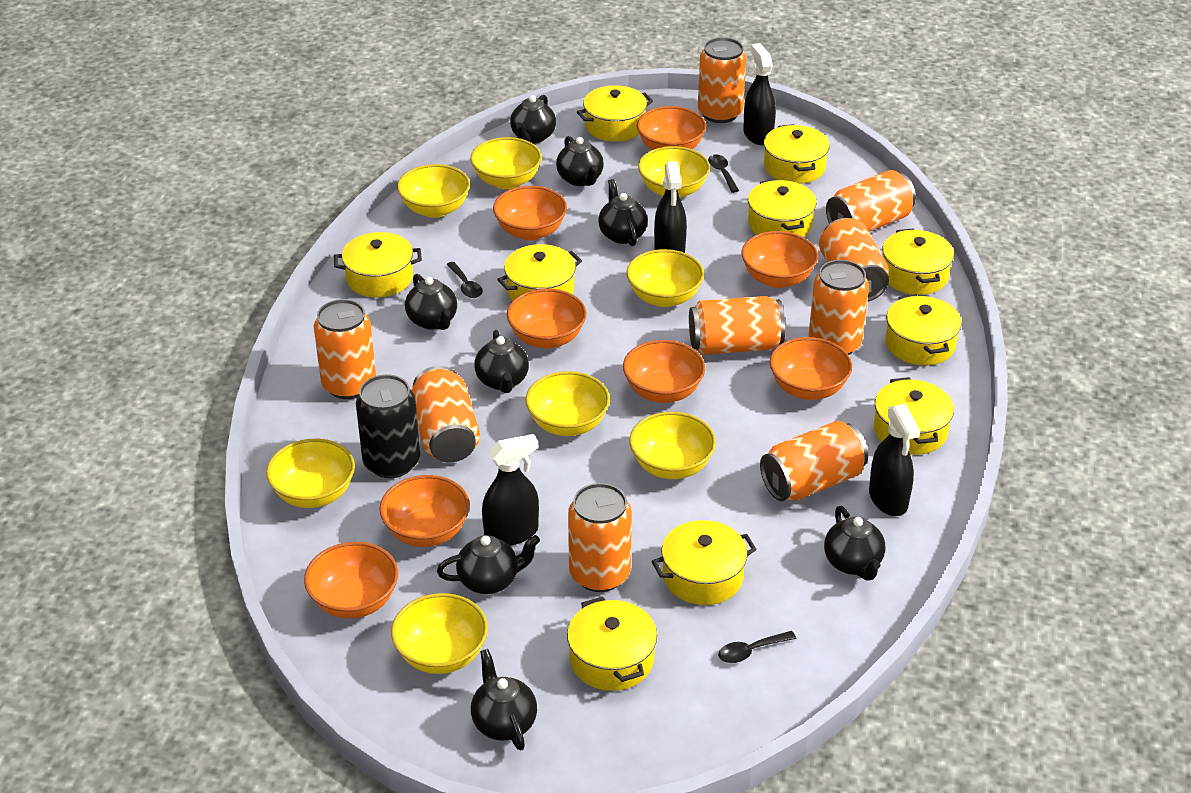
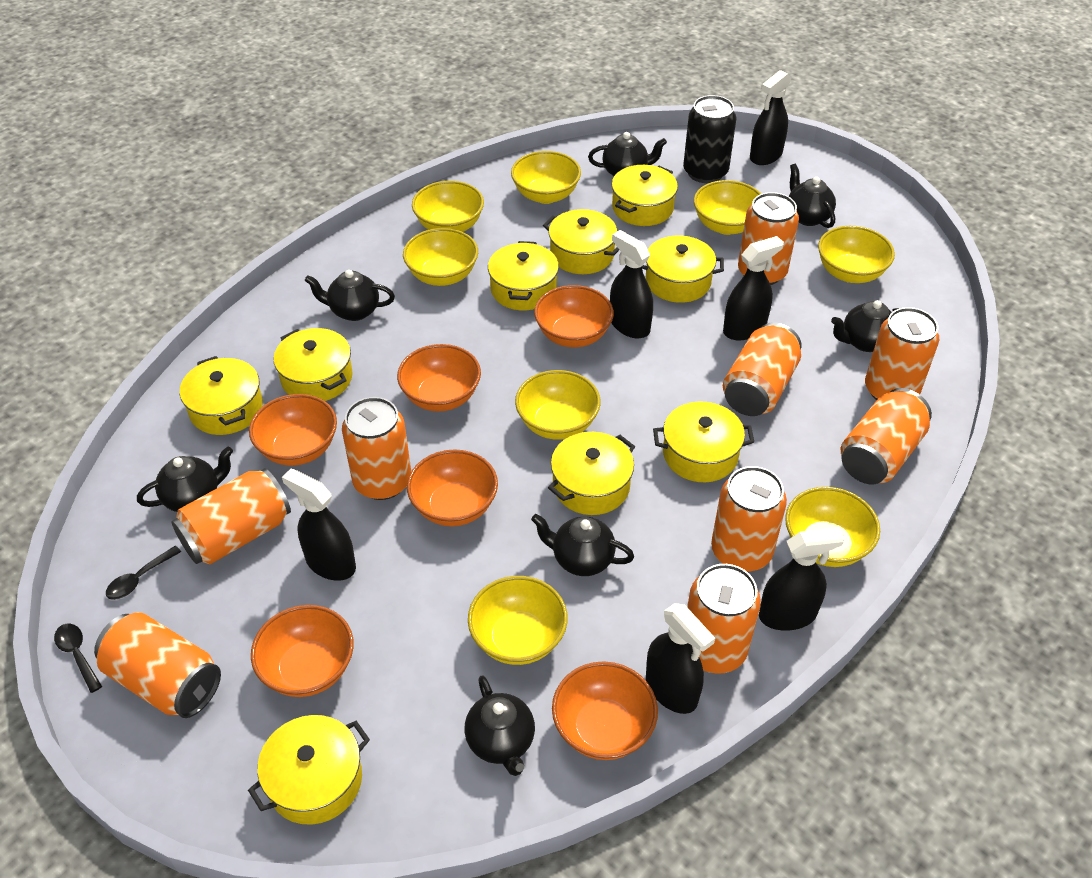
black spoon: [446,262,483,298] [708,154,739,193] [718,631,796,663] = 3 -> [54,624,102,693] [106,546,181,600] = 2
black spray bottle: [482,434,539,546] [654,161,687,253] [743,43,776,145] [869,404,920,516] = 4 -> [282,469,356,581] [610,230,653,338] [646,603,715,714] [723,236,784,340] [750,70,791,165] [759,527,845,631] = 6
black teapot: [405,274,457,330] [437,535,540,594] [471,649,537,750] [474,330,529,393] [510,95,556,144] [556,136,604,186] [598,179,648,246] [824,506,886,581] = 8 -> [137,447,233,512] [305,270,395,321] [465,675,535,776] [531,514,634,576] [588,132,667,176] [789,163,836,228] [831,300,899,352] = 7
orange bowl: [304,542,398,619] [379,475,470,547] [493,186,567,240] [507,289,587,348] [623,340,705,403] [637,106,706,150] [742,231,818,288] [770,337,852,400] = 8 -> [249,394,337,466] [251,605,354,697] [397,344,481,411] [407,449,498,526] [534,285,614,347] [552,661,658,760] = 6
yellow pot: [334,232,422,298] [497,244,582,301] [567,596,657,691] [577,85,653,142] [652,520,757,605] [748,179,817,237] [764,124,830,184] [874,377,954,455] [882,228,954,295] [885,294,962,365] = 10 -> [180,356,263,435] [248,715,370,825] [274,328,353,401] [488,241,559,310] [543,209,619,274] [548,432,635,515] [612,165,678,226] [642,236,724,303] [653,401,754,482] = 9

